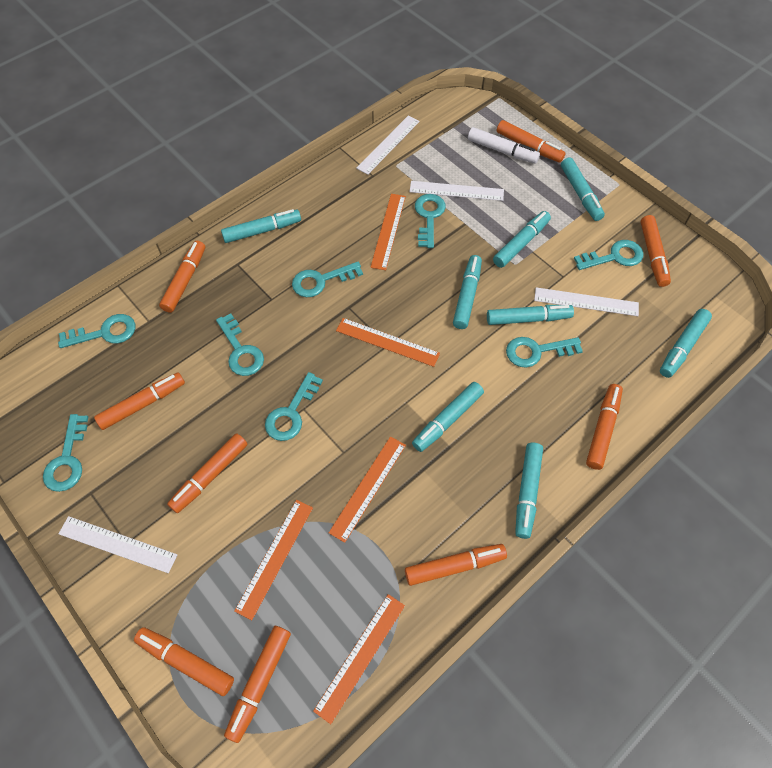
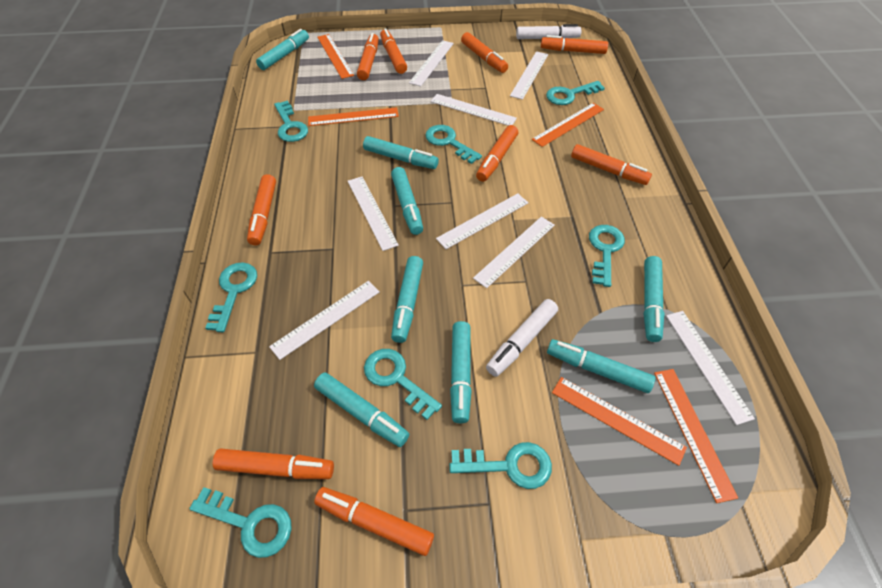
white marker: [468,127,540,164] = 1 -> [486,299,558,377] [516,24,581,39] = 2
white ruler: [58,516,177,573] [356,116,420,175] [410,181,504,201] [534,287,639,316] = 4 -> [269,281,380,360] [348,177,399,251] [409,40,454,86] [431,94,517,126] [436,193,528,249] [473,217,555,288] [510,51,548,100] [666,311,755,425] = 8

